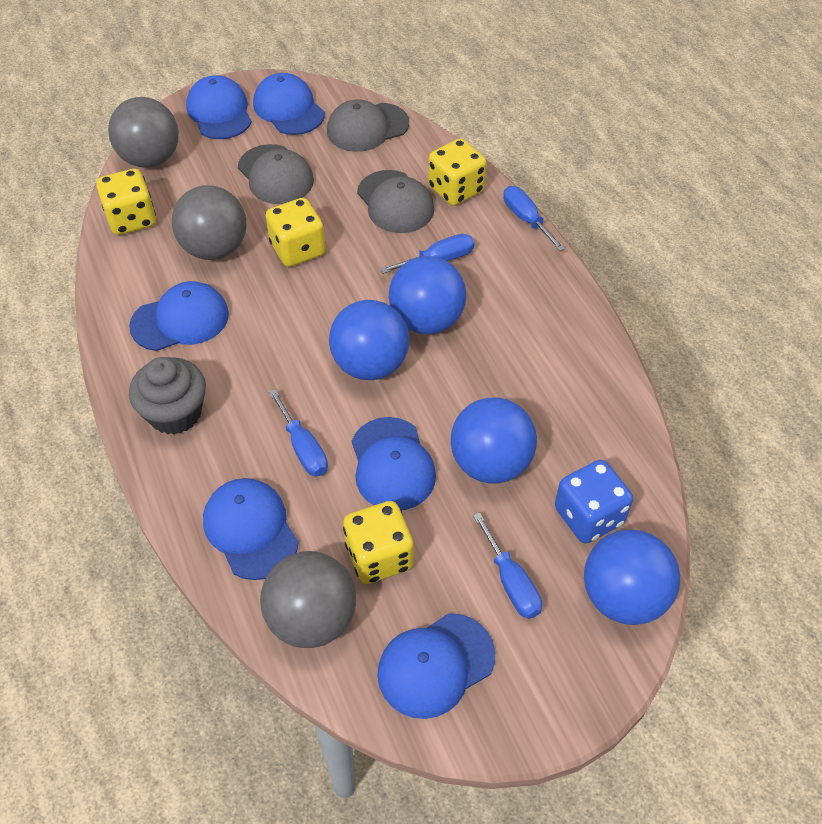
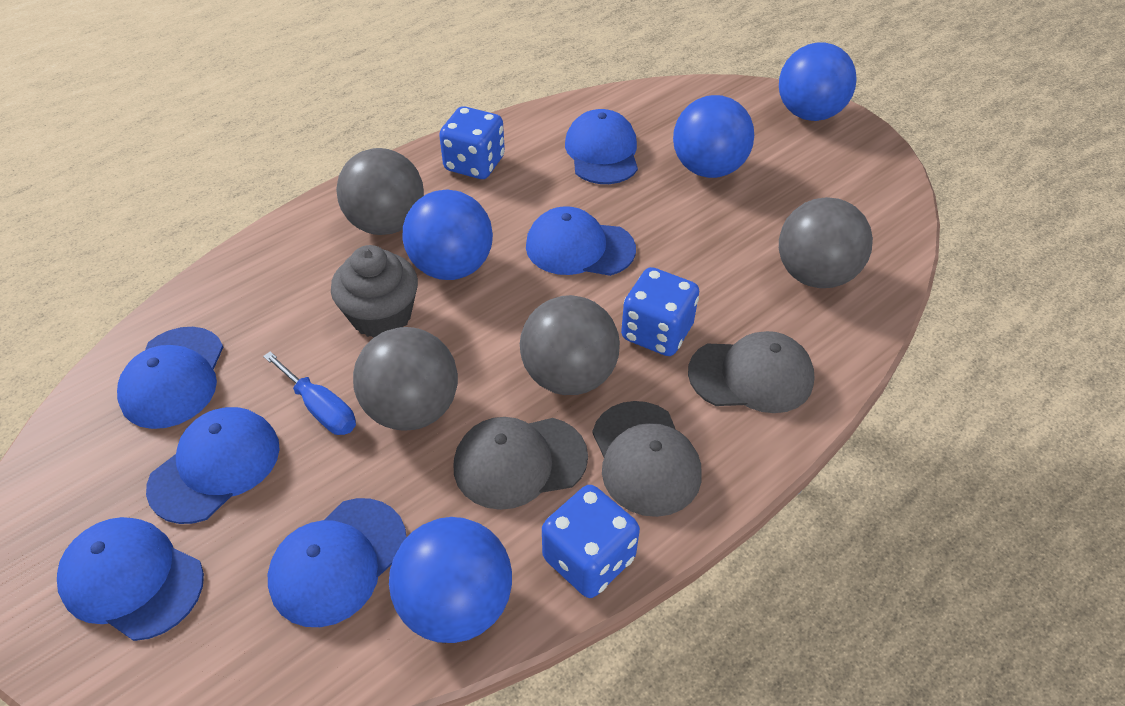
blue dice: [555,460,633,543] = 1 -> [439,106,505,179] [542,485,640,598] [621,267,699,356] = 3
blue screwdriver: [269,389,328,476] [381,234,474,274] [473,512,542,619] [503,186,565,251] = 4 -> [263,351,356,435] = 1
grey ball: [108,97,179,168] [172,185,246,260] [260,551,356,648] = 3 -> [336,148,424,235] [353,327,458,431] [520,295,620,395] [779,197,873,288] = 4
yellow dice: [96,169,156,235] [266,198,326,267] [343,501,414,584] [428,139,487,206] = 4 -> none = 0

